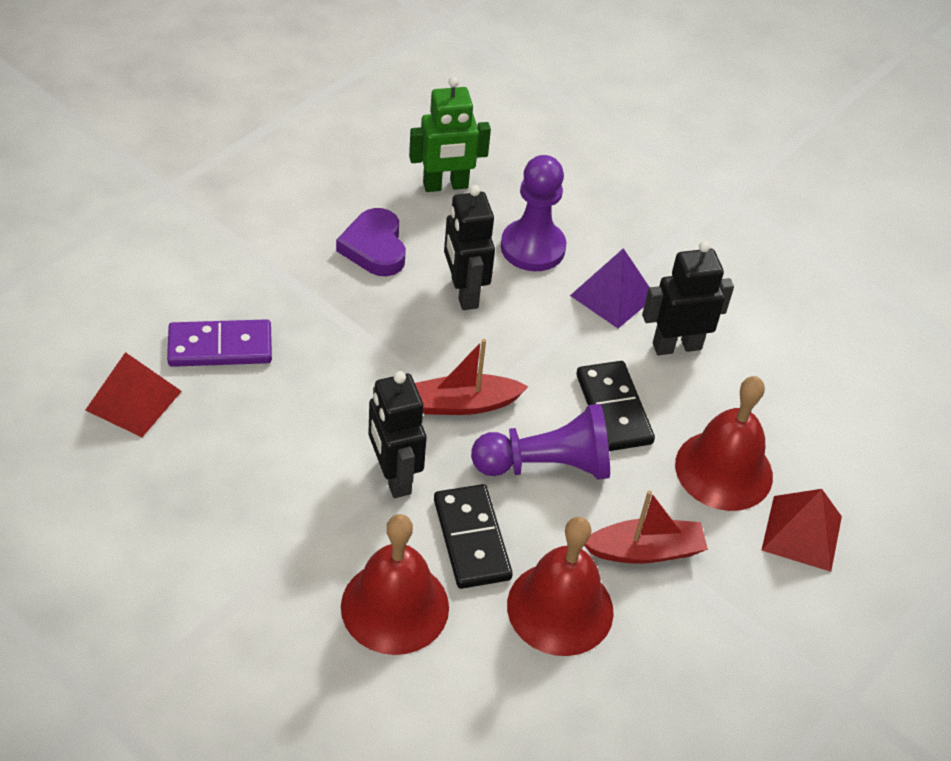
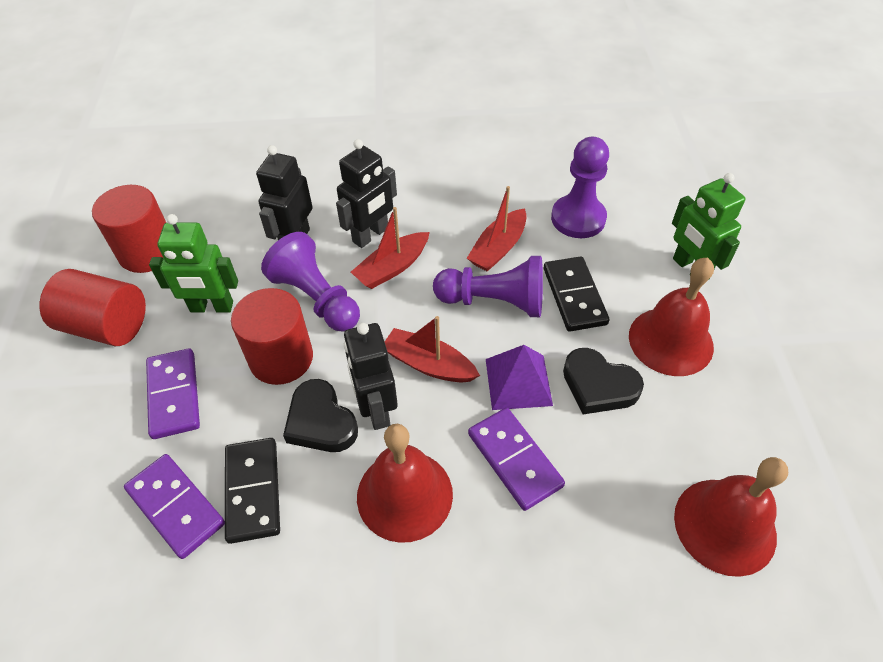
black heart: none = 0 -> [283,379,358,452] [563,348,644,414] = 2
green robot: [409,77,491,192] = 1 -> [149,214,238,313] [672,173,745,270] = 2
purple domino: [167,319,272,367] = 1 -> [124,454,225,559] [146,348,200,439] [468,408,565,511] = 3
purple heart: [336,208,406,276] = 1 -> none = 0
purple pawn: [471,404,610,480] [501,155,566,271] = 2 -> [261,232,360,332] [433,256,543,317] [551,137,609,238] = 3
red boat: [415,339,528,415] [584,491,708,564] = 2 -> [351,207,430,289] [385,316,480,382] [467,186,527,272] = 3
red cylinder: none = 0 -> [39,269,146,346] [92,185,166,273] [231,288,313,385] = 3
red pyramid: [85,352,182,437] [762,489,842,572] = 2 -> none = 0

